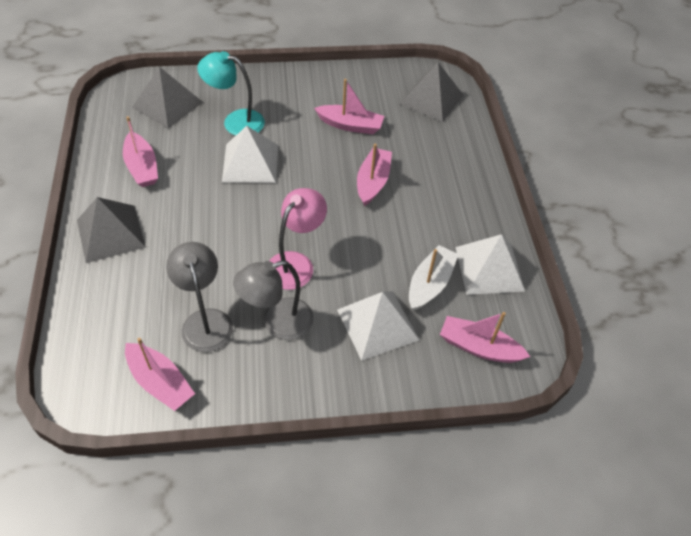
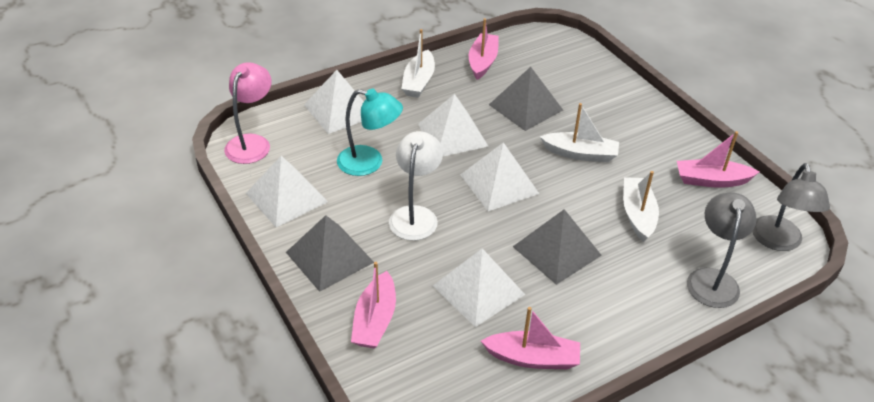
pink boat: [123,116,158,187] [125,338,195,411] [314,79,384,134] [357,144,392,206] [440,312,530,363] = 5 -> [351,262,396,349] [469,18,499,80] [481,307,580,369] [677,131,759,188] = 4
white boat: [409,245,459,311] = 1 -> [401,29,435,98] [540,103,619,162] [623,171,659,242] = 3
white lamp: none = 0 -> [389,131,443,241] = 1
white pyramid: [222,126,278,183] [337,291,419,361] [455,234,525,295] = 3 -> [246,156,328,227] [304,70,364,134] [418,94,489,156] [433,248,525,327] [460,142,539,211] = 5

